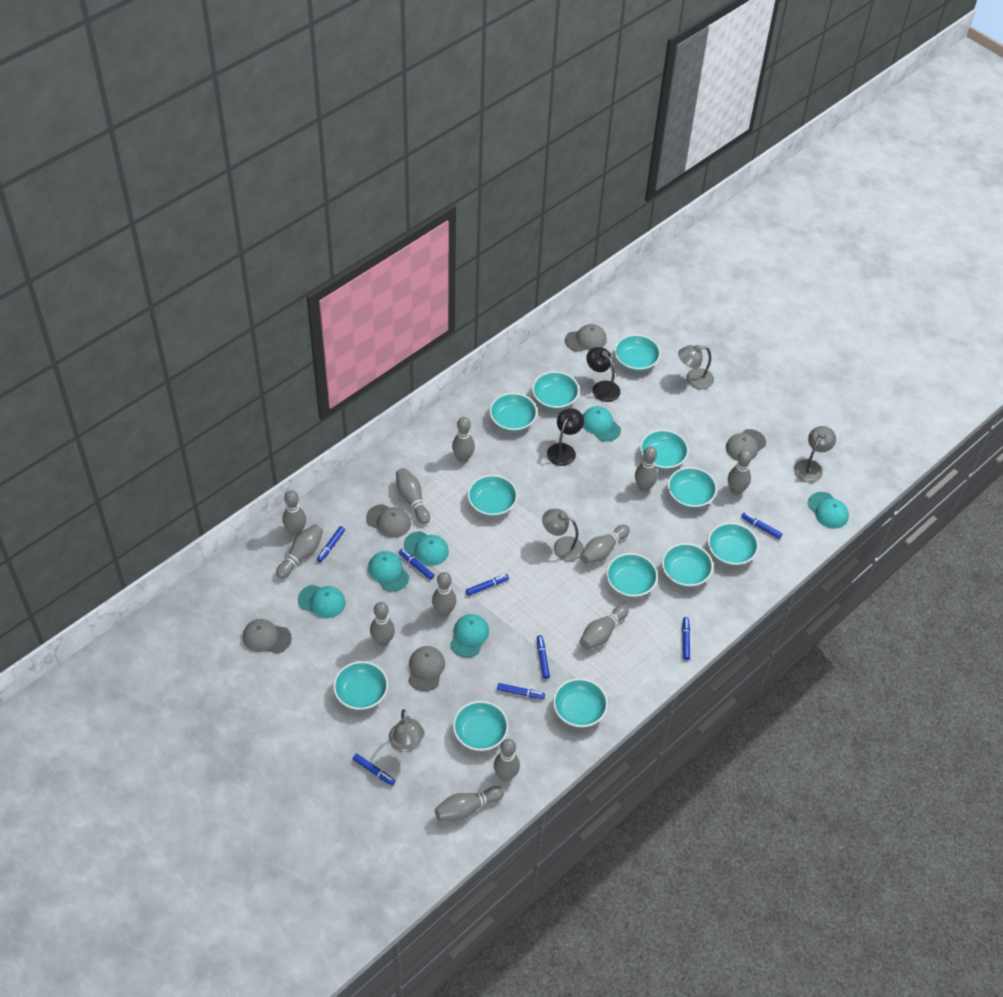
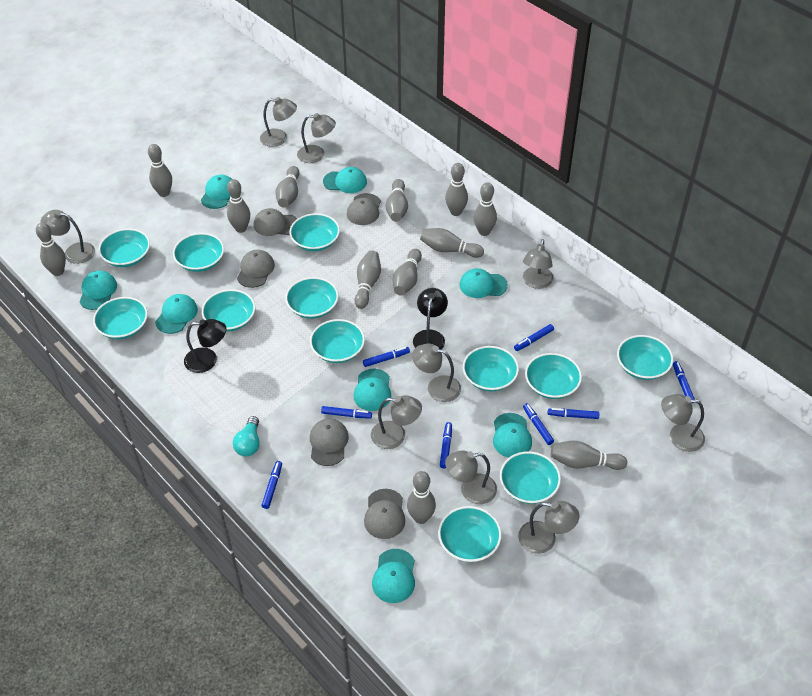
grey lamp: [389,709,425,752] [542,509,584,561] [678,345,714,389] [794,426,836,483] = 4 -> [40,210,95,264] [260,97,297,147] [297,113,336,163] [371,395,422,449] [412,344,461,402] [445,451,497,504] [518,501,580,554] [523,239,554,289] [661,394,705,452] = 9
turquoise cap: [298,585,346,618] [368,551,409,592] [404,531,449,566] [450,614,489,658] [583,406,621,442] [808,492,849,529] = 6 -> [80,271,117,310] [155,294,198,334] [201,175,232,209] [323,167,367,193] [353,369,391,411] [372,549,415,603] [459,268,508,298] [493,413,532,458] = 8
turquoise light bulb: none = 0 -> [233,416,260,457] = 1

